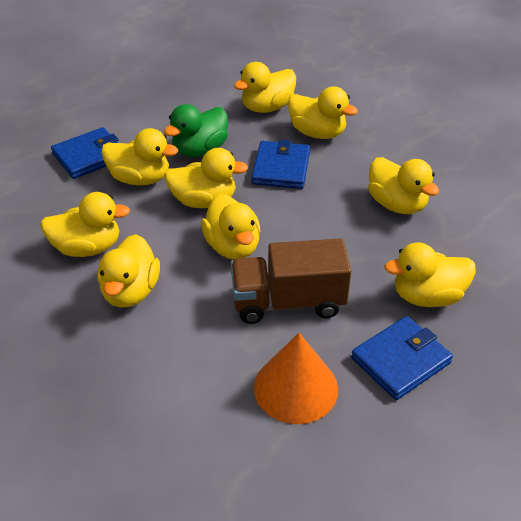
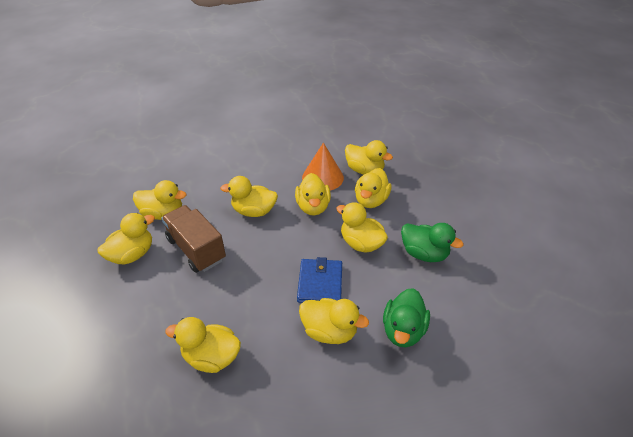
blue wallet: [51,127,119,179] [252,139,310,189] [351,316,453,400] = 3 -> [297,257,342,303] = 1
green duck: [164,104,228,157] = 1 -> [383,288,430,348] [401,223,463,262] = 2

